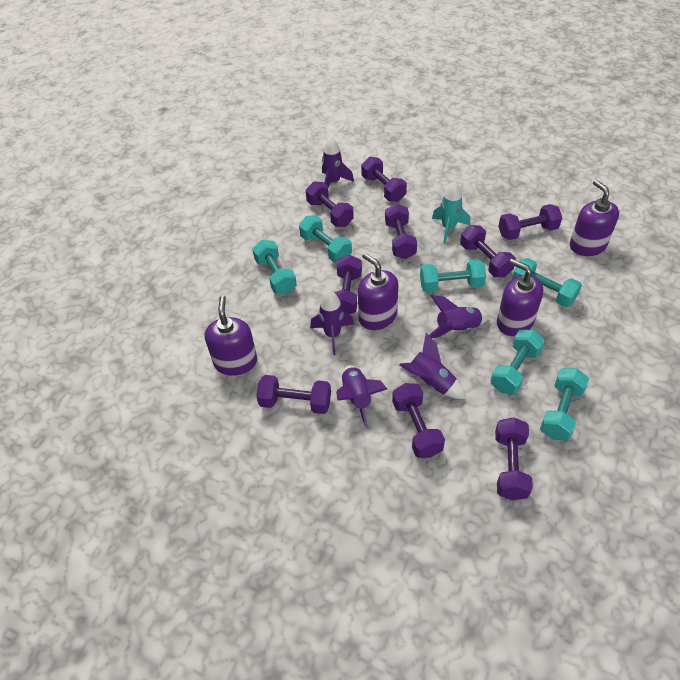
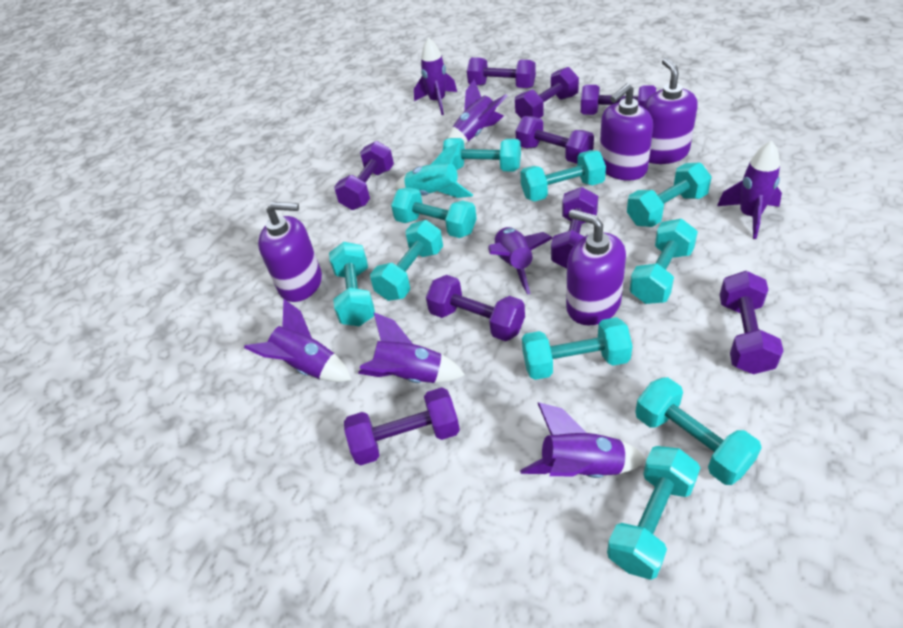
purple rocket: [310,290,354,355] [322,137,354,188] [336,365,387,428] [399,333,466,399] [429,295,490,338] = 5 -> [244,299,352,382] [358,312,465,383] [414,37,457,115] [447,79,507,144] [488,227,553,295] [520,402,647,478] [717,140,782,239] = 7
turquoise dumbbell: [252,240,297,294] [299,215,352,263] [420,259,486,293] [490,329,545,395] [512,258,582,307] [540,368,589,441] = 6 -> [329,242,375,326] [370,220,443,301] [391,187,477,238] [442,138,521,172] [520,150,606,202] [522,317,632,380] [607,446,700,580] [627,162,712,227] [629,219,698,304] [635,377,762,485] = 10

